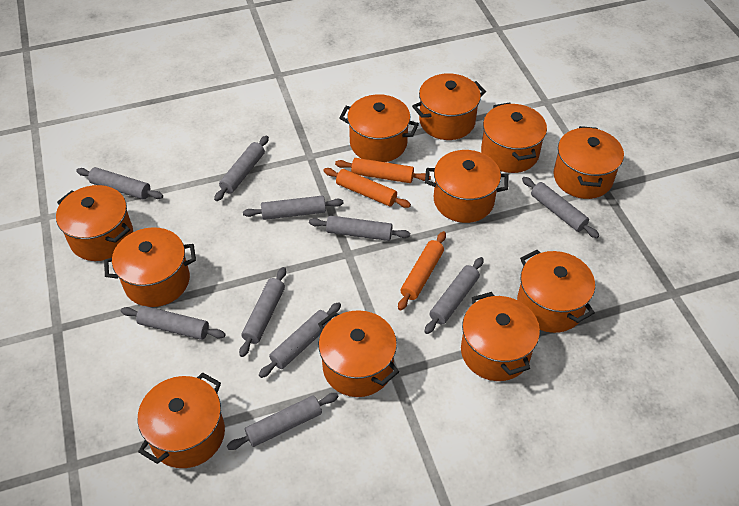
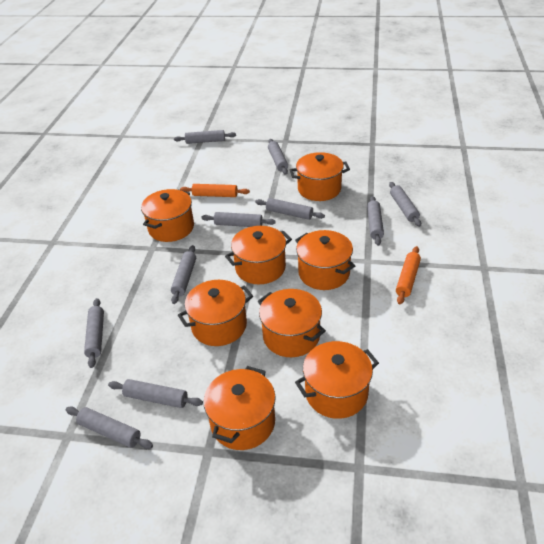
orange pot: [56,185,133,261] [104,227,196,307] [138,372,225,468] [318,310,399,397] [339,94,419,162] [412,73,486,140] [425,150,508,223] [461,292,540,381] [481,103,547,173] [517,250,595,333] [553,126,624,199] = 11 -> [141,189,194,242] [178,280,253,346] [204,366,276,450] [225,226,292,284] [258,289,326,357] [290,152,350,201] [295,230,355,290] [295,341,379,419] = 8
orange rolling pin: [323,168,411,208] [335,158,431,183] [398,231,446,311] = 3 -> [180,184,250,197] [396,246,421,304] = 2

